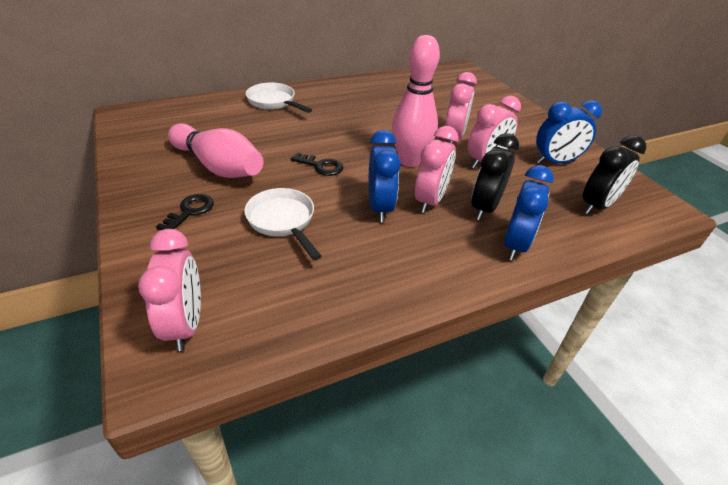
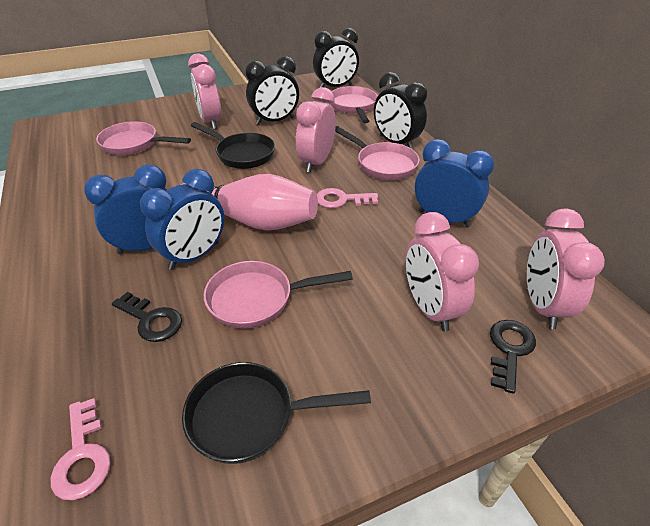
black clock: [471,133,519,220] [583,135,646,215] = 2 -> [245,56,299,125] [313,28,359,88] [374,72,427,149] = 3
black pan: none = 0 -> [182,362,371,464] [191,122,275,169] = 2
pink bowling pin: [168,123,264,178] [392,35,440,167] = 2 -> [181,174,318,230] = 1
pink key: none = 0 -> [51,398,111,500] [317,188,378,208] = 2
pink pan: none = 0 -> [96,121,191,155] [204,261,353,329] [330,86,378,123] [335,126,420,180] = 4
white pan: [244,188,322,260] [246,83,312,113] = 2 -> none = 0

